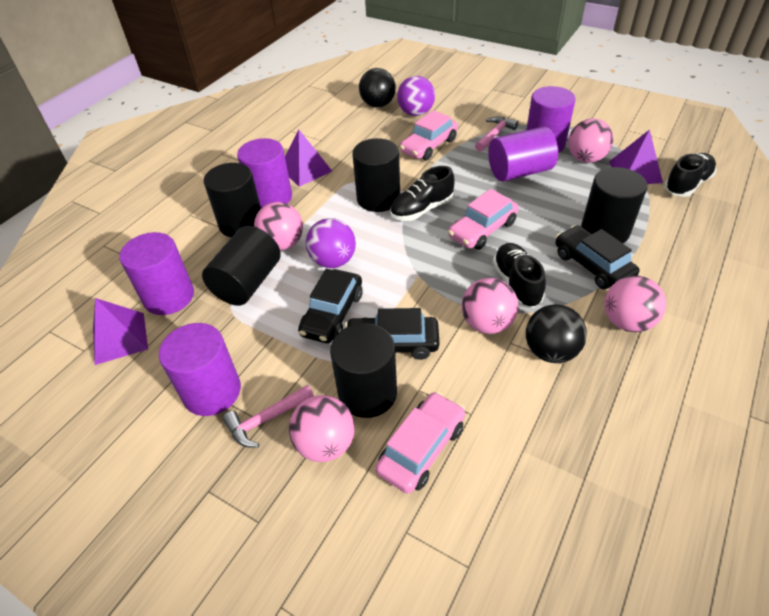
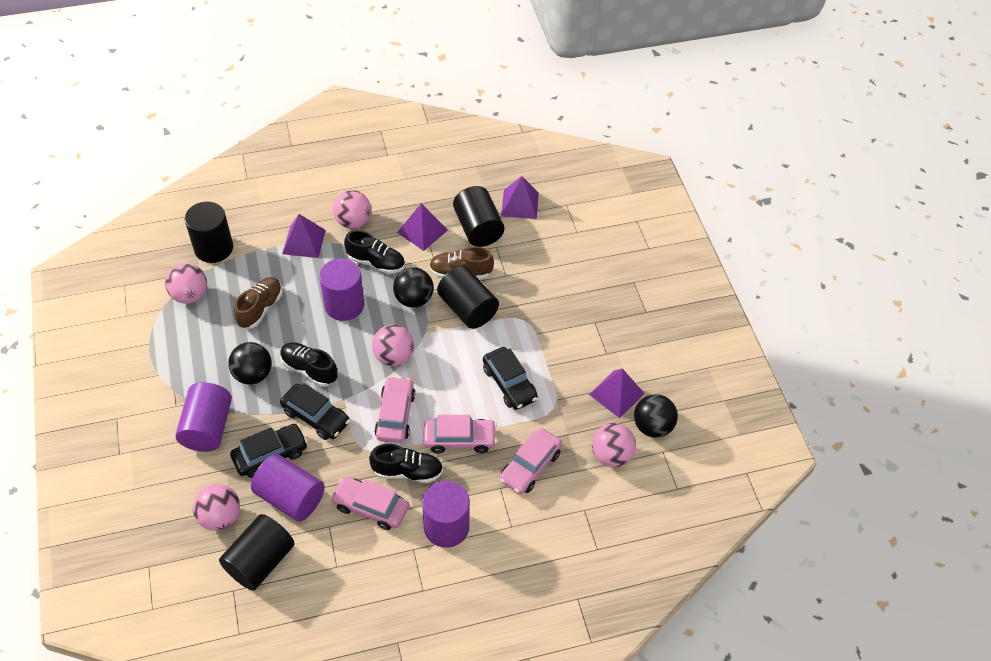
black ball: [359,68,396,107] [526,304,587,363] = 2 -> [228,342,272,385] [393,267,433,308] [634,394,678,438] = 3
black cylinder: [202,226,281,306] [204,163,261,237] [330,323,397,418] [352,138,400,212] [581,167,647,243] = 5 -> [185,202,233,263] [219,514,295,591] [437,266,499,329] [453,186,504,247] = 4
brown shoe: none = 0 -> [234,277,283,329] [429,246,494,279] = 2
pink car: [375,392,465,494] [400,110,458,160] [448,189,519,250] = 3 -> [331,477,409,530] [375,376,415,443] [424,415,497,454] [500,428,562,494] = 4
pink hammer: [223,385,314,448] [475,117,518,152] = 2 -> none = 0
purple ball: [306,218,356,268] [397,76,435,116] = 2 -> none = 0
purple cylinder: [119,232,194,315] [159,323,241,416] [237,138,292,208] [488,126,558,182] [526,86,576,153] = 5 -> [176,382,232,452] [251,454,325,521] [319,258,364,321] [422,481,470,548] = 4
purple pyramid: [93,298,148,365] [285,130,332,187] [609,129,663,184] = 3 -> [282,214,326,258] [397,203,448,251] [501,176,539,219] [589,369,645,418] = 4

